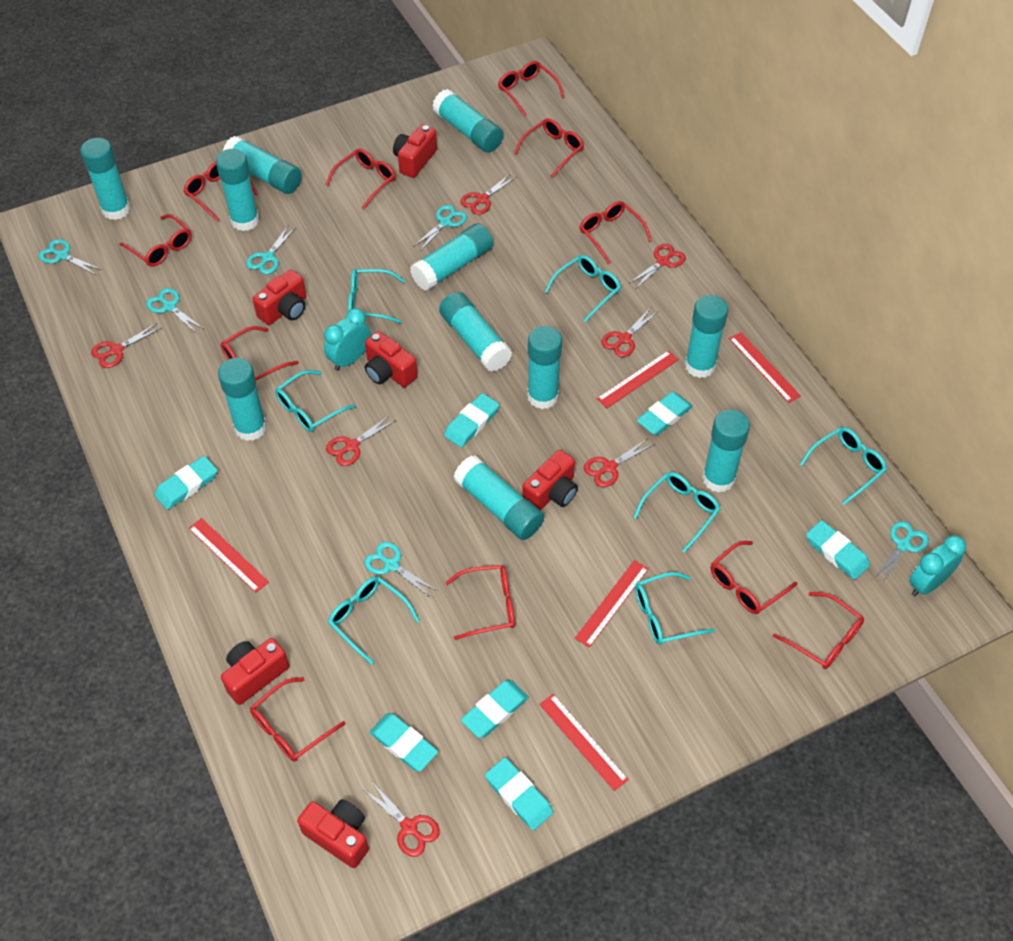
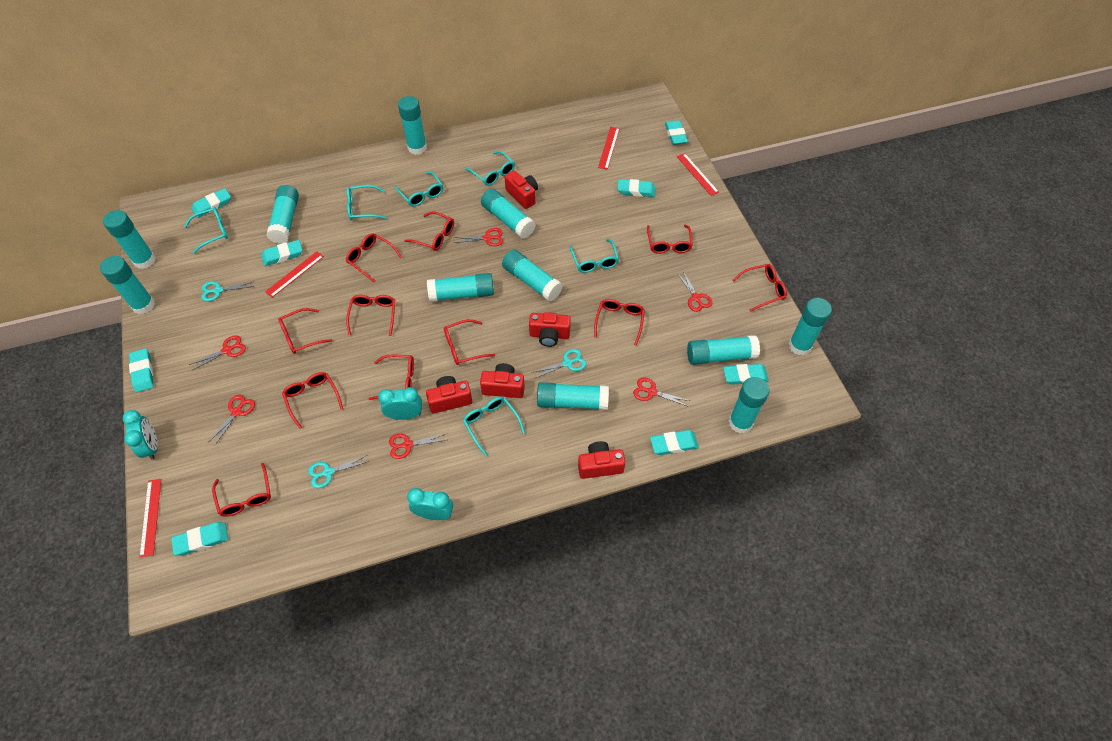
red camera: [221,638,289,705] [253,269,306,325] [297,799,369,868] [365,331,418,387] [393,125,437,178] [522,450,578,511] = 6 -> [426,376,473,414] [480,363,525,398] [505,170,538,209] [529,312,571,347] [578,441,625,479] = 5
red ruler: [188,518,269,593] [539,694,629,791] [575,560,649,648] [597,350,679,408] [729,332,801,403] = 5 -> [140,479,161,558] [265,251,324,297] [598,127,620,170] [677,153,719,196] = 4
red scissors: [91,323,161,368] [326,415,396,466] [364,781,440,857] [460,173,516,215] [584,438,654,487] [601,309,657,357] [630,244,686,288] = 7 -> [189,335,246,370] [209,395,255,445] [389,434,445,459] [453,228,503,246] [633,378,690,407] [677,271,712,312] = 6
turquoise clock: [324,308,371,371] [909,535,966,596] = 2 -> [123,410,158,460] [378,387,422,420] [407,488,453,520] = 3
turquoise eraser: [154,456,218,510] [369,713,438,772] [444,393,500,447] [461,680,529,738] [485,757,553,831] [636,392,693,435] [806,520,870,580] = 7 -> [129,349,154,392] [171,522,228,556] [191,188,231,218] [261,240,302,266] [617,179,656,197] [650,430,699,455] [665,120,688,145] [723,364,769,385] = 8
turquoise glasses: [275,370,356,432] [328,577,420,665] [348,269,406,323] [545,255,621,322] [633,472,720,553] [635,572,715,645] [800,427,887,505] = 7 -> [184,207,228,254] [347,185,386,220] [394,171,443,207] [463,397,525,456] [465,151,515,186] [570,239,619,273] = 6
turquoise scissors: [39,239,102,275] [146,288,203,334] [246,225,296,274] [364,542,437,598] [413,205,467,251] [872,521,929,586] = 6 -> [201,281,254,301] [308,455,369,488] [531,349,586,379] = 3

